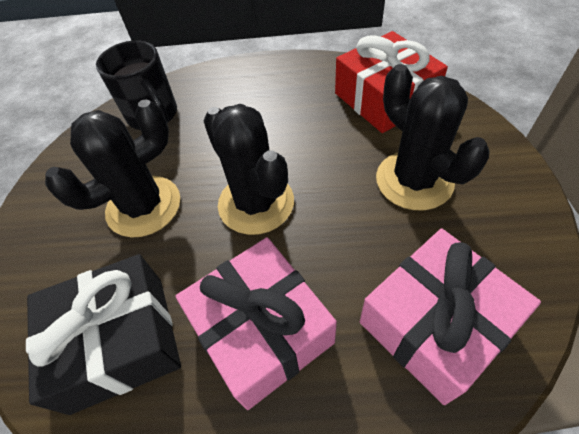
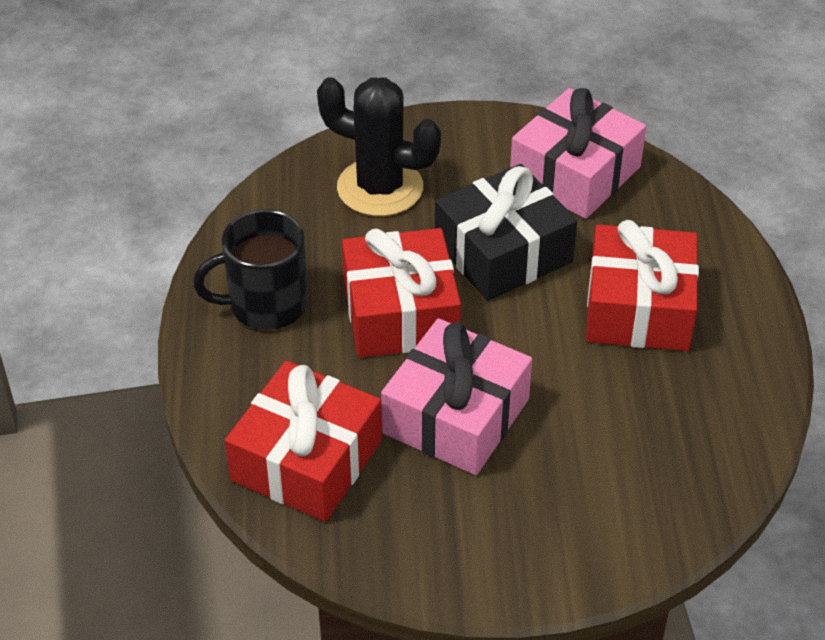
black cactus: [45,99,180,238] [203,104,294,235] [376,64,490,210] = 3 -> [317,77,441,216] = 1
red gift: [335,31,448,133] = 1 -> [225,361,382,522] [342,228,461,358] [586,220,699,351] = 3

